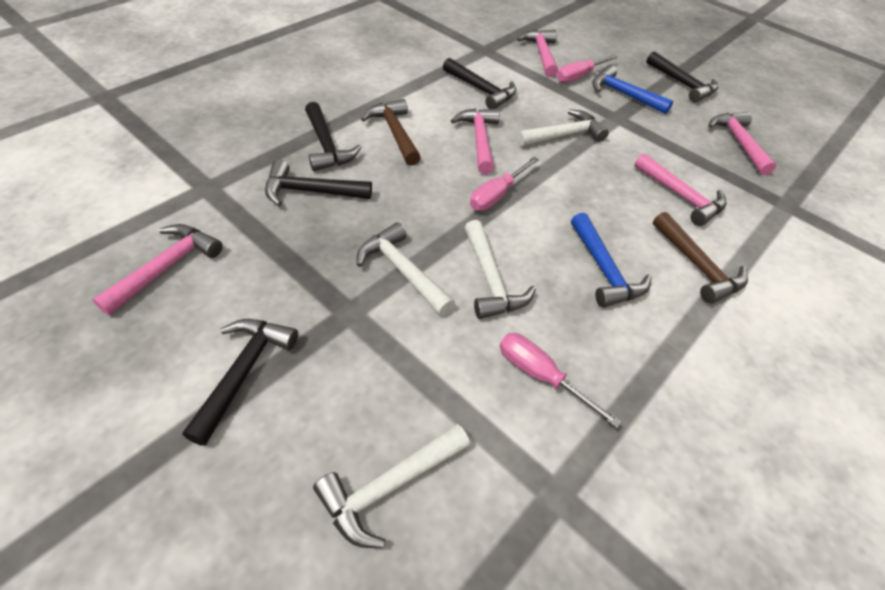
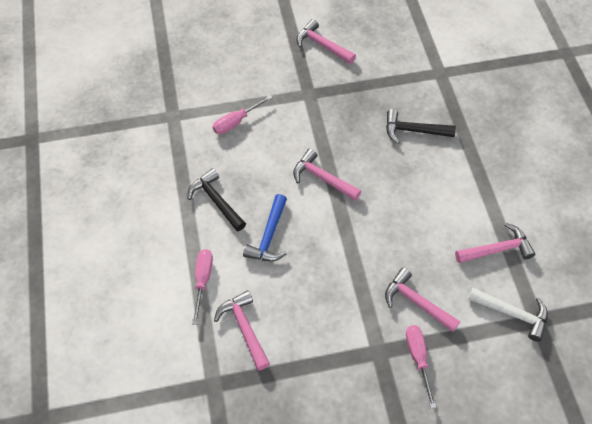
black hammer: [182,319,298,446] [265,160,372,206] [305,102,361,171] [443,58,516,109] [646,51,718,103] = 5 -> [188,168,246,232] [386,109,456,144] = 2
blue hammer: [571,213,651,307] [592,65,673,114] = 2 -> [243,194,287,262] = 1
brown hammer: [361,99,421,166] [653,212,748,304] = 2 -> none = 0
white hammer: [313,424,470,548] [357,222,455,316] [464,220,536,319] [517,109,609,146] = 4 -> [468,288,548,342] = 1

